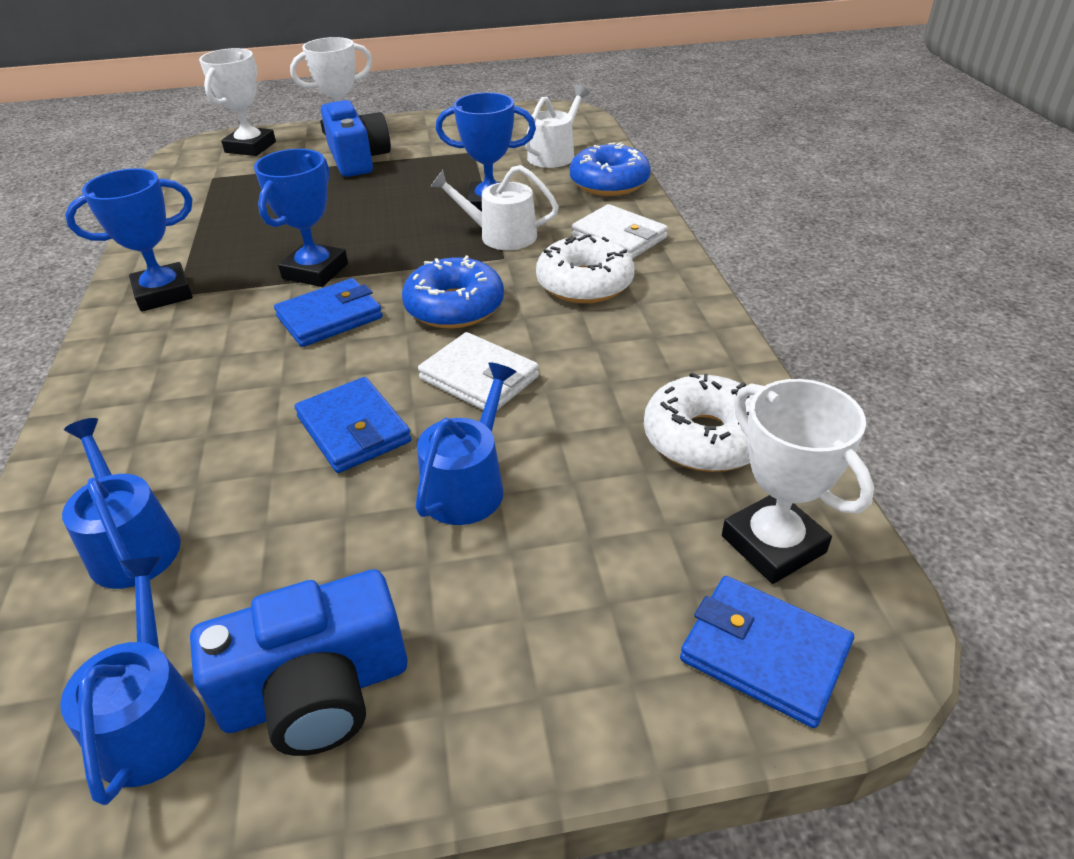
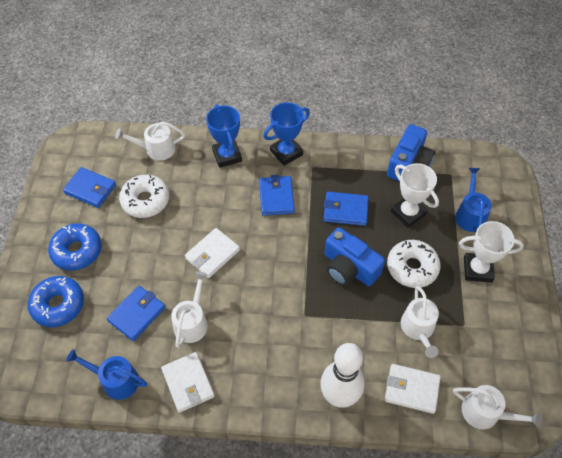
blue trophy: [65,169,193,312] [254,149,348,287] [436,92,536,212] = 3 -> [206,104,242,168] [263,102,310,166] = 2
blue wallet: [274,278,383,347] [295,377,412,473] [680,576,854,728] = 3 -> [63,167,116,208] [107,286,165,341] [259,175,295,216] [324,192,369,226] = 4
blue watering can: [60,557,205,805] [62,418,181,589] [416,362,517,525] = 3 -> [66,349,147,400] [455,168,492,232] = 2
white bowling pin: none = 0 -> [320,343,364,408] = 1
white trophy: [199,48,276,156] [290,37,373,136] [722,379,874,584] = 3 -> [391,163,439,228] [459,221,524,283] = 2
white wallet: [418,332,539,410] [572,204,668,259] = 2 -> [161,352,215,413] [185,228,240,278] [385,364,441,414] = 3
white watering can: [430,165,559,250] [525,85,590,168] = 2 -> [115,122,185,161] [171,272,208,348] [401,286,439,358] [453,385,542,429] = 4

